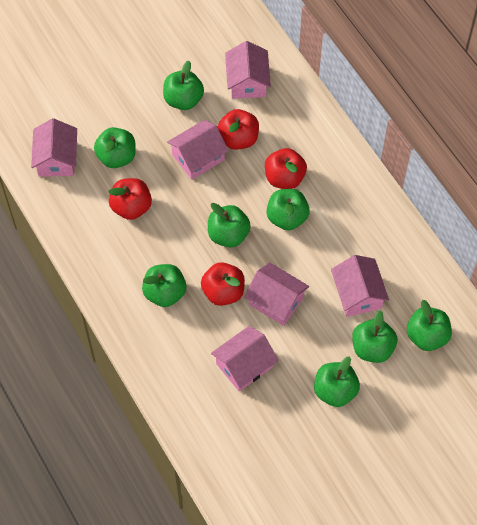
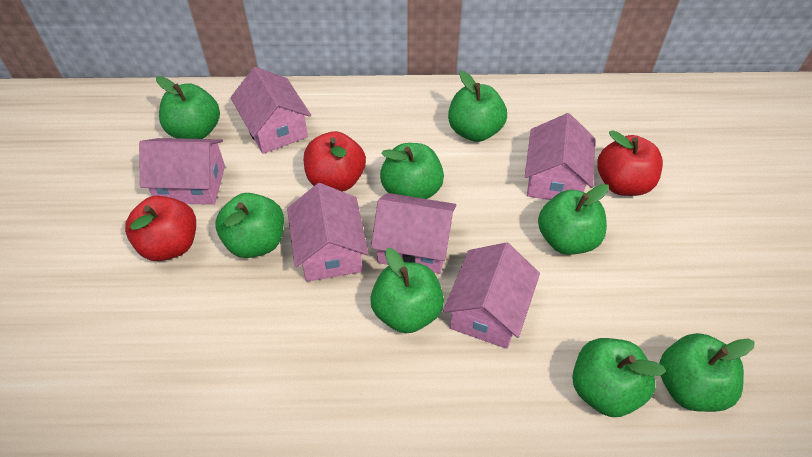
red apple: [108,178,152,220] [201,262,245,306] [218,109,259,150] [265,148,307,189] = 4 -> [125,196,196,261] [304,131,366,192] [597,130,663,196] = 3

